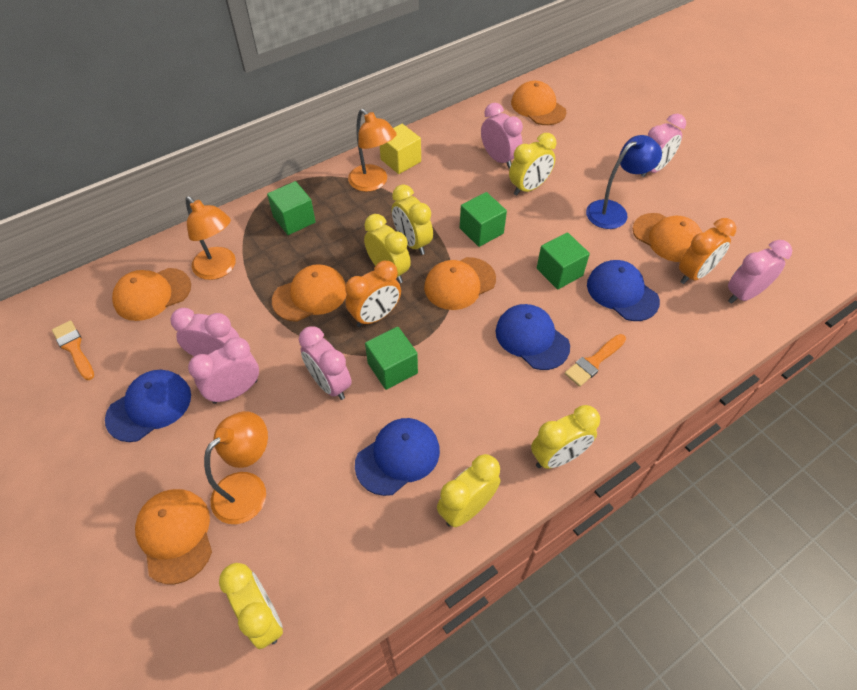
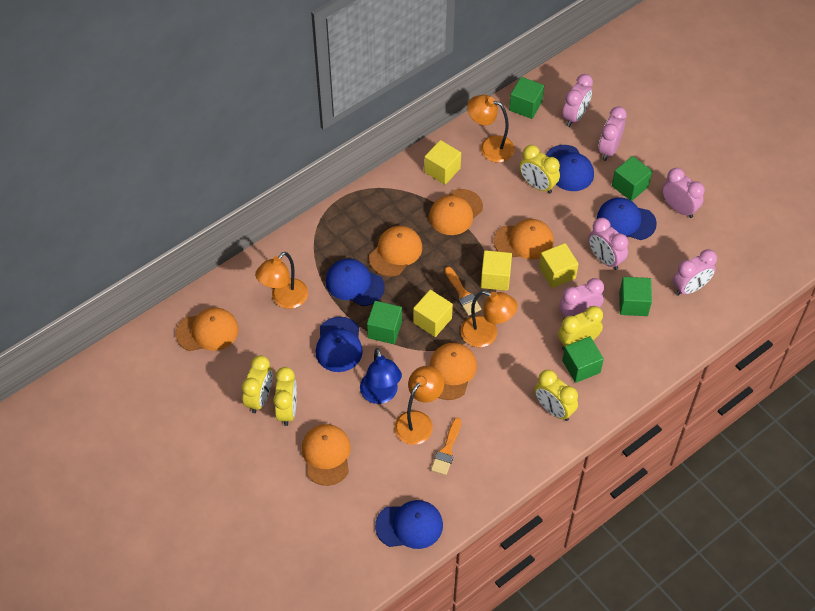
blue cap: [105,370,191,442] [355,418,440,496] [496,304,570,370] [587,260,660,321] = 4 -> [315,317,363,372] [326,259,385,306] [375,500,443,549] [546,145,594,191] [597,197,657,240] = 5
green cube: [267,181,316,235] [365,327,418,390] [460,192,507,247] [537,232,590,290] = 4 -> [367,301,402,344] [509,77,544,119] [562,336,604,383] [612,156,652,201] [619,277,652,316] = 5
orange clock: [345,261,401,327] [679,218,736,284] = 2 -> none = 0
orange lamp: [186,196,236,280] [204,411,268,524] [348,109,397,192] = 3 -> [255,252,308,309] [394,366,444,445] [460,291,518,347] [467,95,515,163] = 4
yellow clock: [219,563,283,649] [364,214,411,283] [392,184,433,255] [437,454,500,527] [509,133,556,196] [531,405,600,469] = 6 -> [241,355,273,413] [273,367,297,426] [519,145,560,194] [535,370,578,421] [558,306,603,350] = 5
yellow cube: [380,124,421,174] = 1 -> [413,290,453,337] [424,140,461,185] [481,250,512,291] [539,243,578,288] = 4

